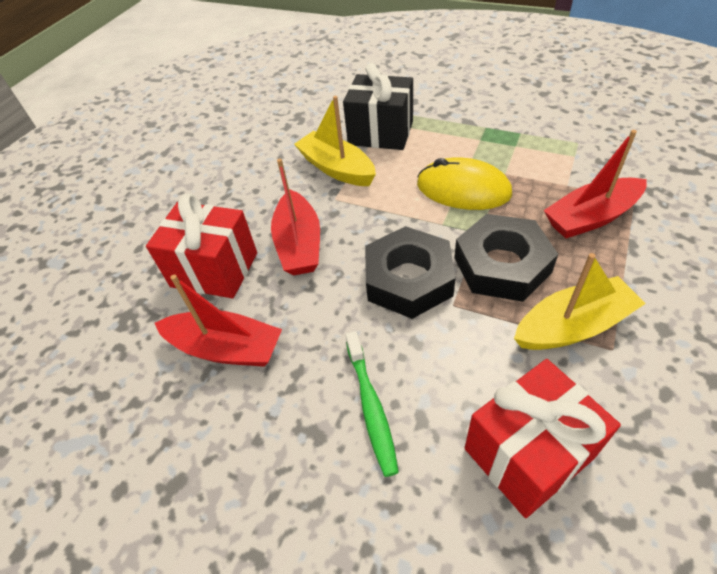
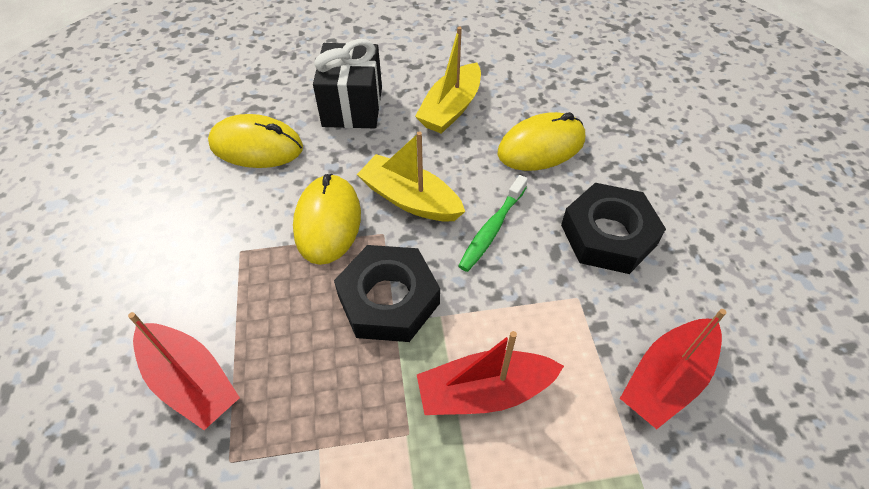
red gift: [146,193,257,298] [465,359,621,518] = 2 -> none = 0
yellow mouse: [417,157,512,210] = 1 -> [208,114,303,168] [293,174,361,265] [497,112,585,171] = 3

